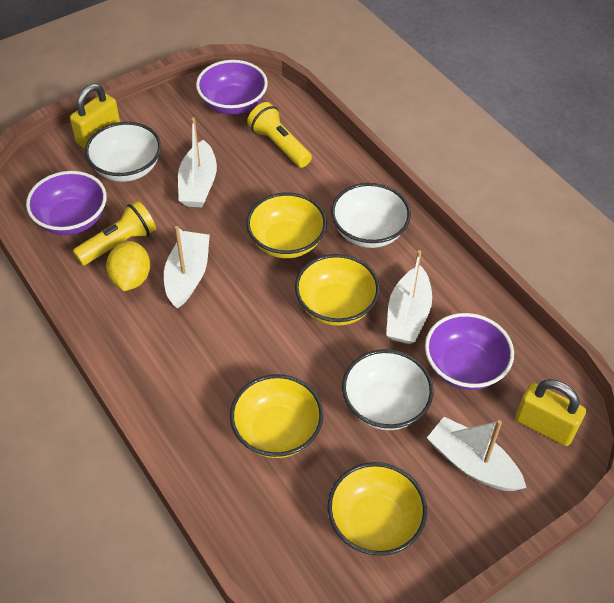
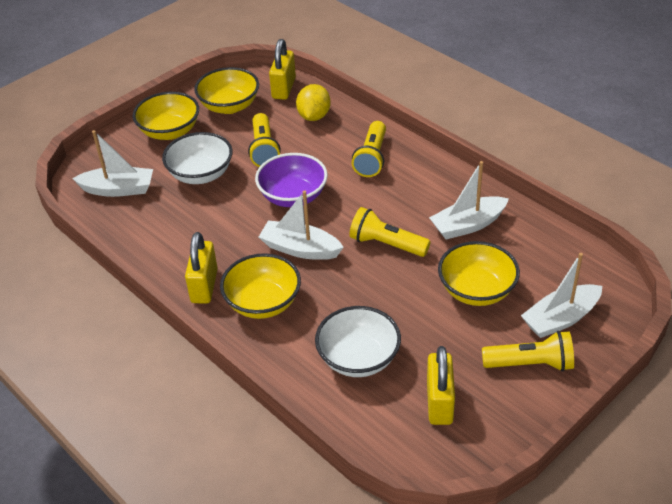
purple bowl: [26,171,107,235] [196,60,268,115] [425,313,514,390] = 3 -> [255,153,328,207] = 1
white bowl: [85,122,161,182] [331,183,411,248] [342,349,434,430] = 3 -> [162,132,233,184] [315,306,401,377] = 2
yellow flashlight: [73,201,156,266] [247,102,312,168] = 2 -> [248,113,281,167] [349,207,431,257] [352,121,386,177] [482,331,574,372] = 4
yellow padlock: [70,83,120,149] [515,379,586,446] = 2 -> [185,232,218,304] [269,39,296,100] [427,346,455,425] = 3

